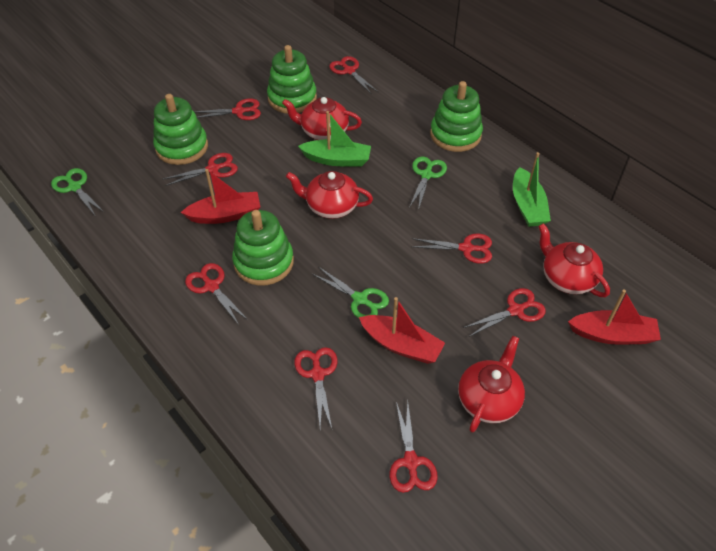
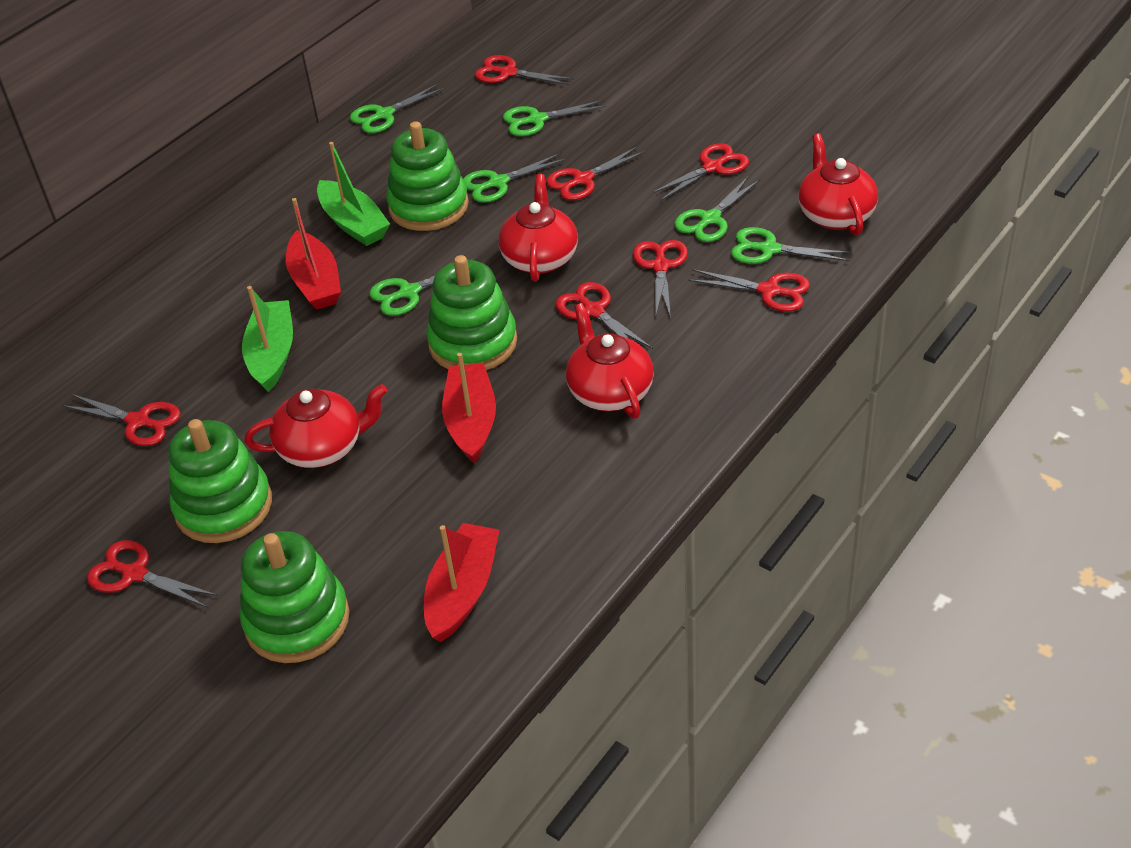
green scissors: [51,168,105,215] [312,267,389,318] [409,156,447,211] = 3 -> [350,84,445,133] [369,257,477,316] [463,153,567,203] [503,100,607,136] [674,176,760,242] [731,227,851,264] = 6

